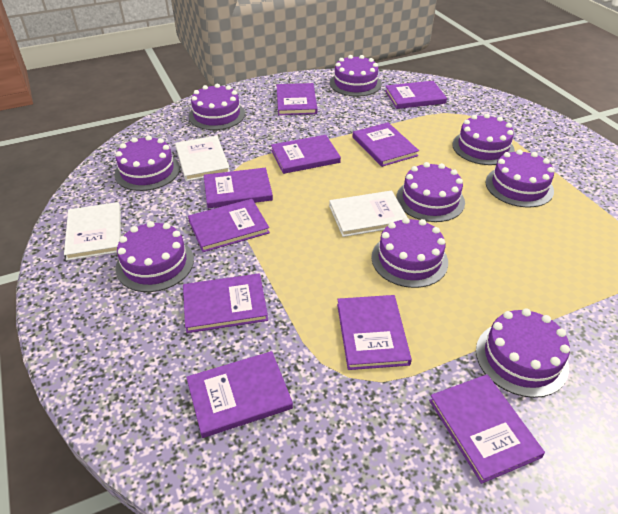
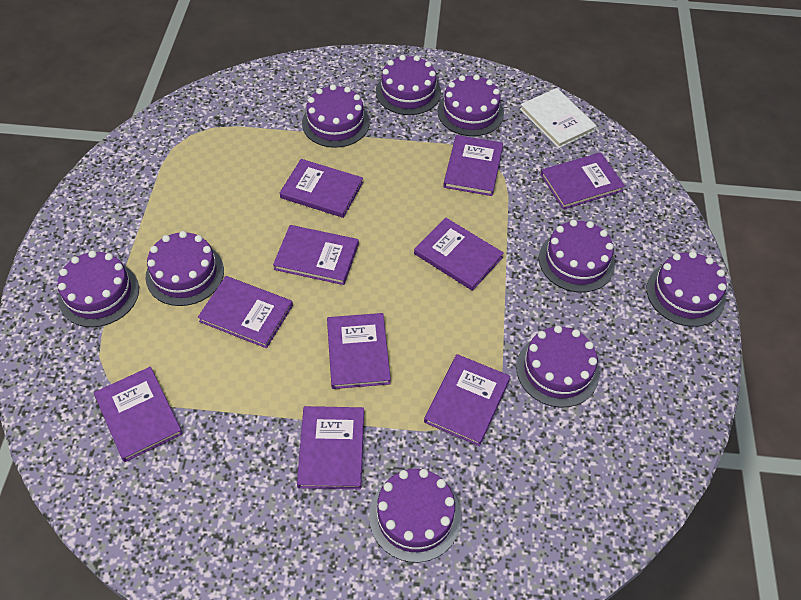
white book: [64,202,121,260] [175,136,230,181] [329,190,408,237] = 3 -> [520,88,597,148] = 1

